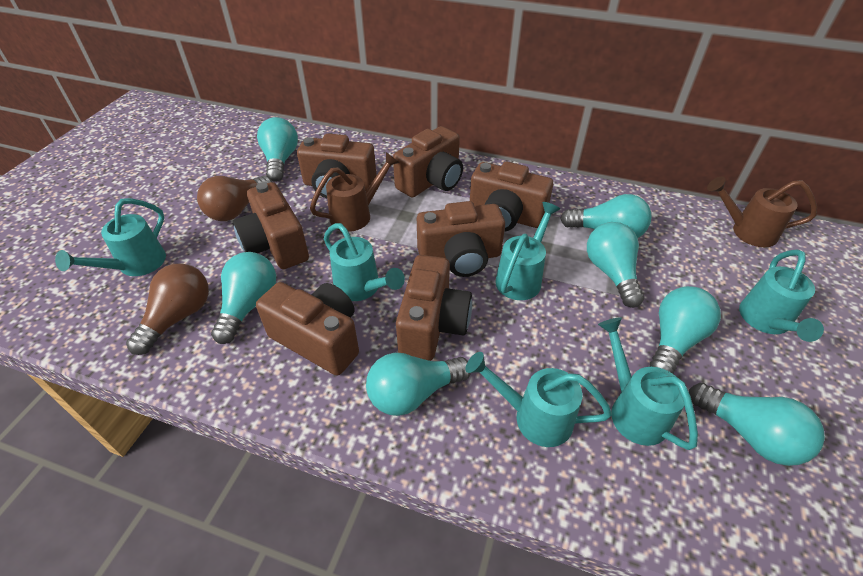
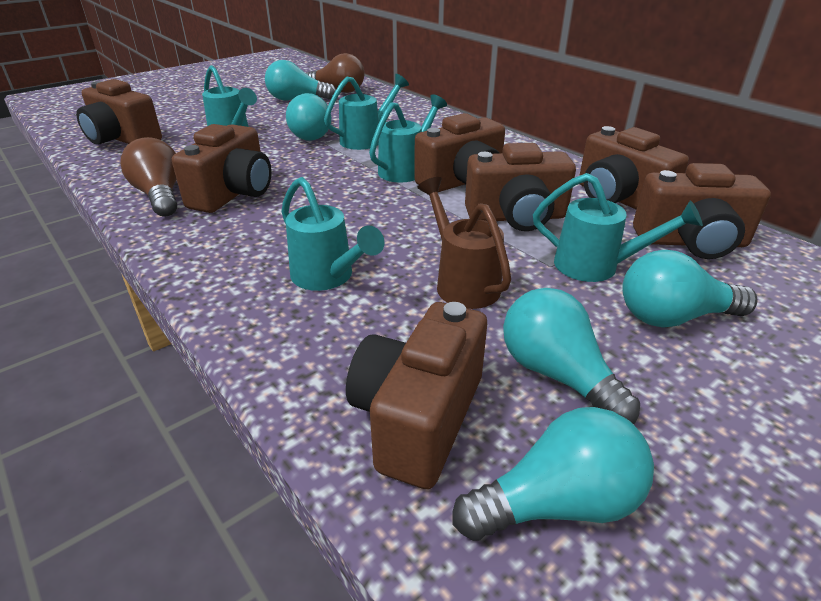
brown watering can: [310,152,400,232] [707,177,817,247] = 2 -> [417,177,511,309] = 1
turquoise light bulb: [211,252,276,344] [257,117,298,182] [366,353,471,416] [560,194,652,238] [587,222,644,308] [650,286,721,374] [689,383,825,466] = 7 -> [265,60,336,100] [286,93,331,141] [452,407,654,541] [503,288,640,424] [622,250,758,328] = 5
turquoise watering can: [55,198,166,276] [324,223,405,301] [465,352,612,447] [495,202,560,300] [598,317,698,450] [739,250,824,342] = 6 -> [202,65,257,127] [281,177,385,291] [324,74,409,150] [369,94,447,183] [533,173,703,282] = 5

